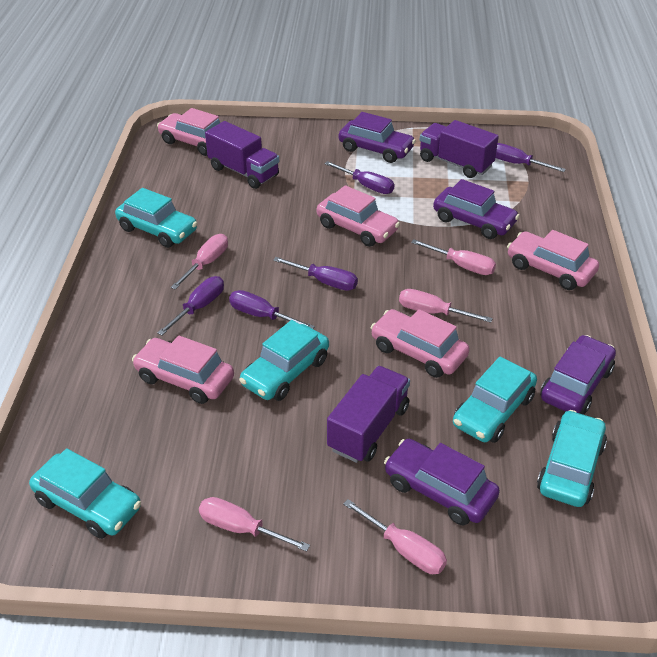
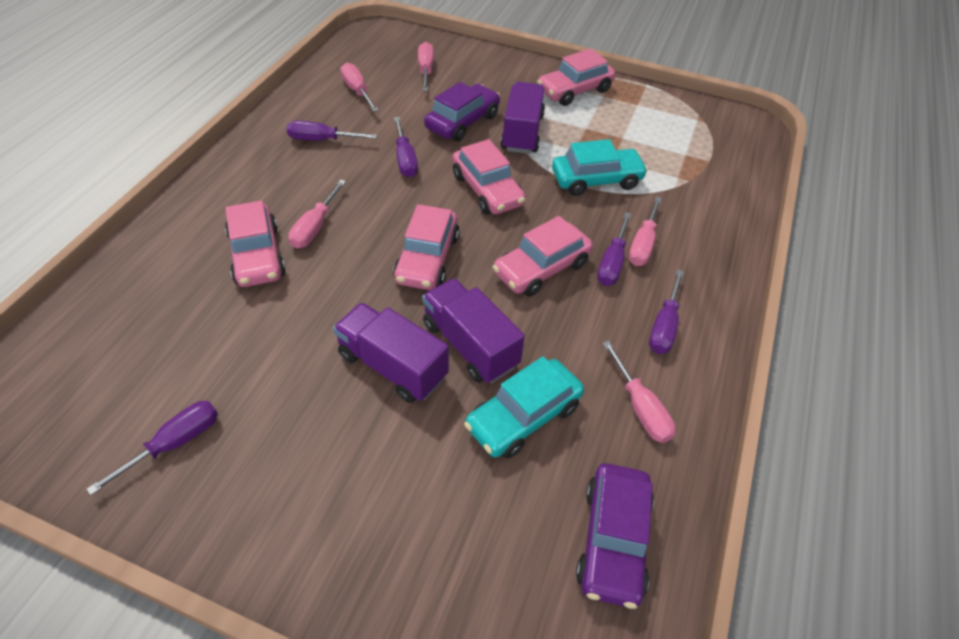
purple car: [339,112,416,163] [384,439,500,525] [433,179,519,239] [540,335,616,415] = 4 -> [424,82,500,142] [576,463,654,609] = 2
turquoise car: [29,448,141,539] [115,188,198,248] [239,320,329,401] [453,357,537,443] [537,410,607,507] = 5 -> [464,356,584,459] [552,139,648,196] = 2

